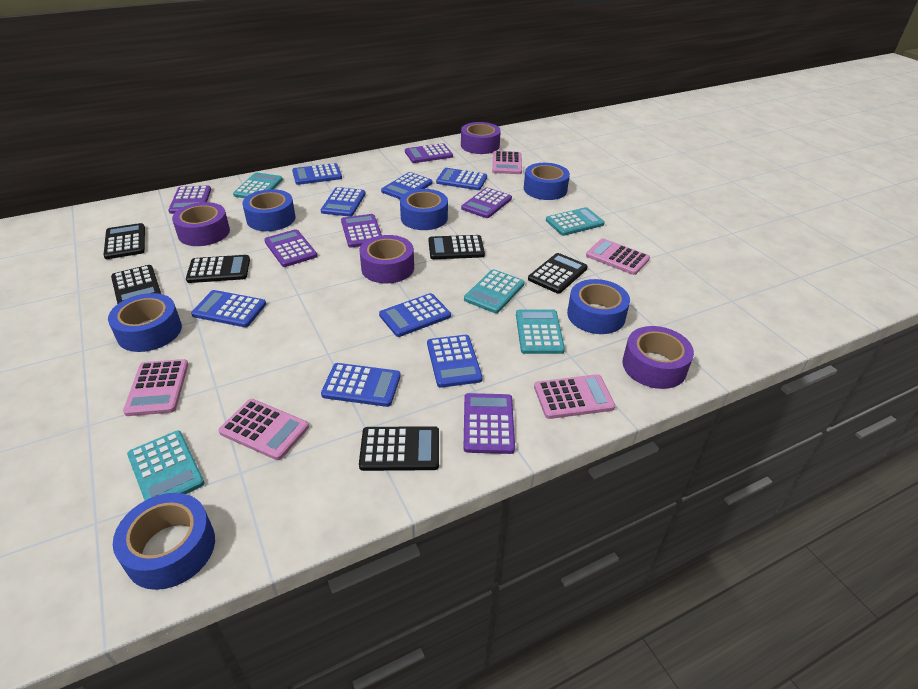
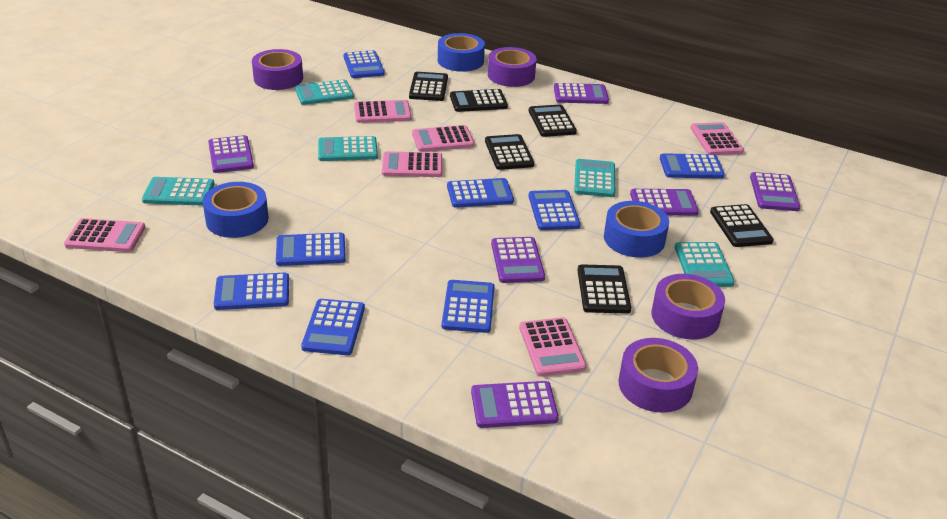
blue tape: [108,293,182,352] [113,493,215,590] [242,189,296,231] [400,189,448,230] [524,163,570,200] [567,279,630,334] = 6 -> [203,182,269,238] [438,33,485,72] [604,201,669,258] = 3
pink calculator: [123,359,188,416] [218,399,309,460] [492,151,522,174] [534,374,615,419] [586,238,650,275] = 5 -> [64,218,146,252] [354,100,411,123] [382,151,442,177] [412,125,474,152] [519,317,586,376] [690,122,744,155] = 6

